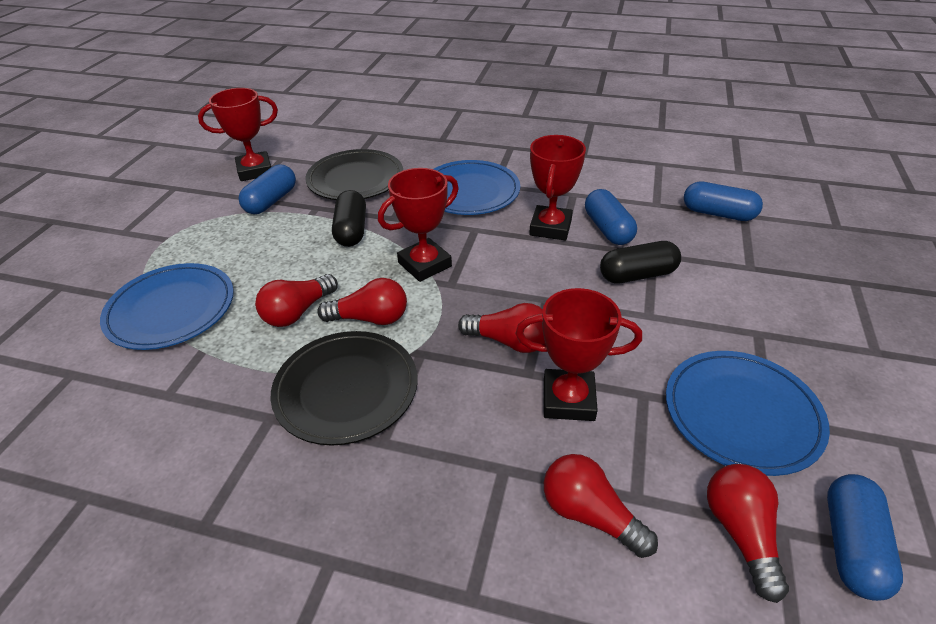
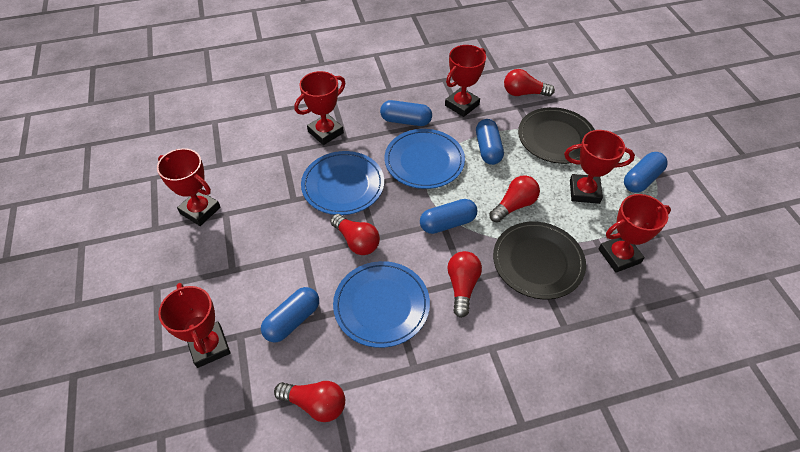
black capsule: [332,190,366,247] [600,241,681,284] = 2 -> none = 0
blue capsule: [239,165,296,214] [585,189,637,245] [684,182,763,221] [827,474,903,601] = 4 -> [261,287,319,342] [380,100,432,126] [420,199,477,234] [476,119,504,165] [624,152,668,193] = 5
red trophy: [198,88,278,181] [378,168,459,282] [516,288,642,421] [529,135,586,240] = 4 -> [157,148,221,226] [158,283,231,368] [295,71,346,145] [445,45,486,117] [564,130,635,204] [599,194,671,273] = 6

